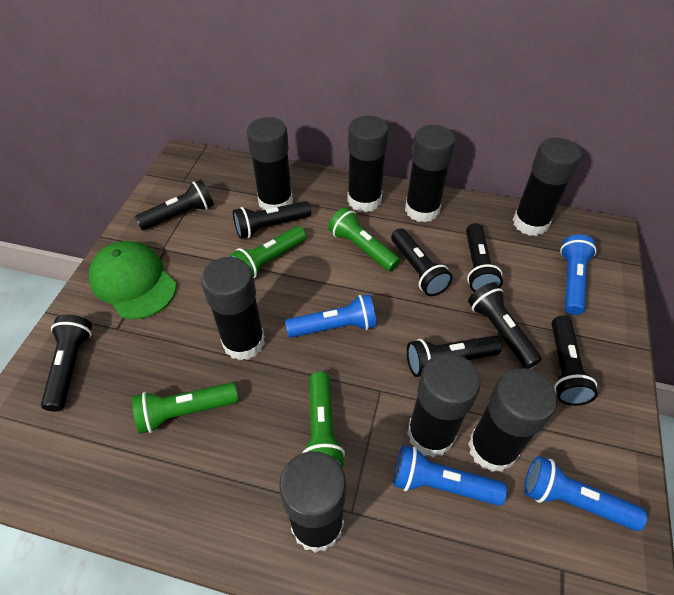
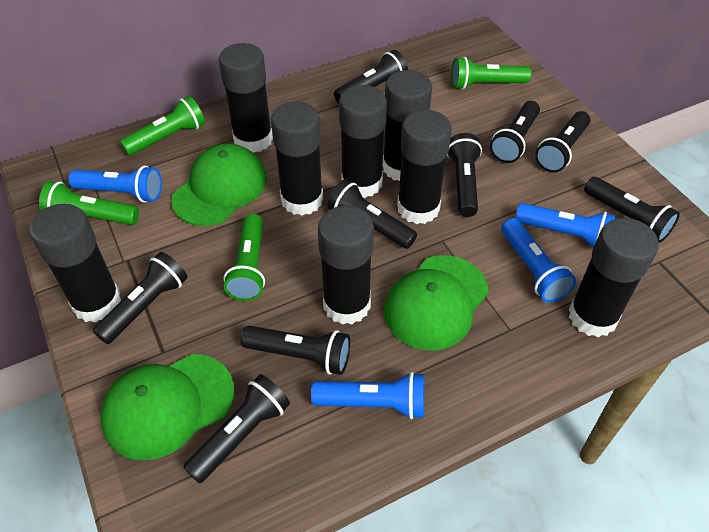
black flashlight: [41,314,92,411] [135,180,214,230] [233,201,311,239] [391,228,453,296] [407,336,502,377] [466,223,503,292] [468,283,542,369] [552,316,598,406] = 8 -> [93,252,187,344] [183,374,290,483] [241,326,350,375] [327,179,417,249] [334,50,408,103] [447,133,482,217] [490,101,540,163] [535,111,590,173] [584,177,680,243] = 9
green cap: [89,241,176,319] = 1 -> [100,354,234,461] [171,143,267,226] [384,255,489,350] = 3

